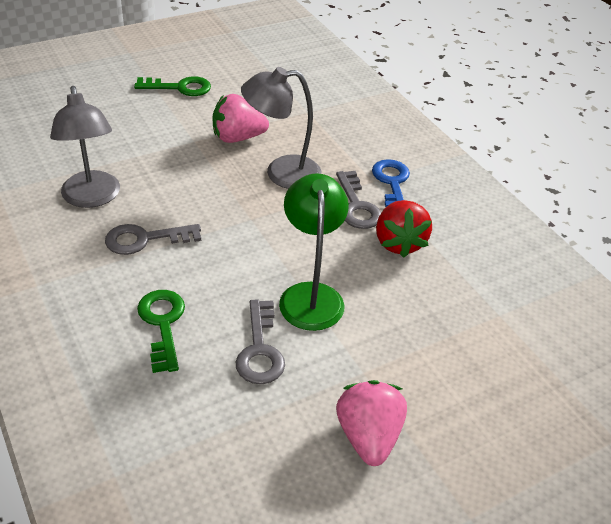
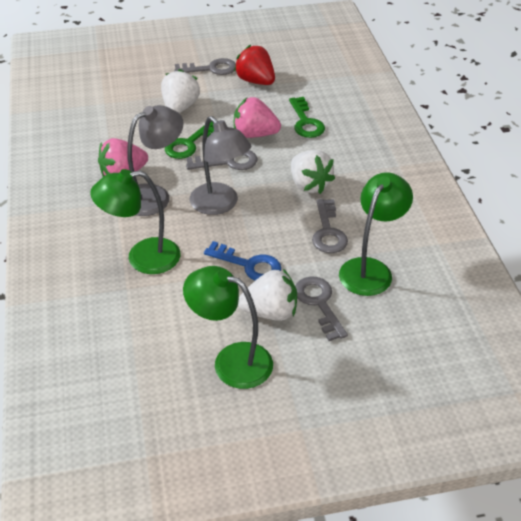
green lamp: [279,173,349,331] = 1 -> [90,169,180,274] [183,266,273,389] [339,172,413,296] = 3
grey key: [105,224,201,255] [236,300,285,384] [336,171,381,229] = 3 -> [174,58,236,75] [186,150,258,170] [295,276,348,341] [312,199,348,253] = 4
white strawberry: none = 0 -> [161,69,200,113] [238,269,297,321] [291,150,335,194] = 3

